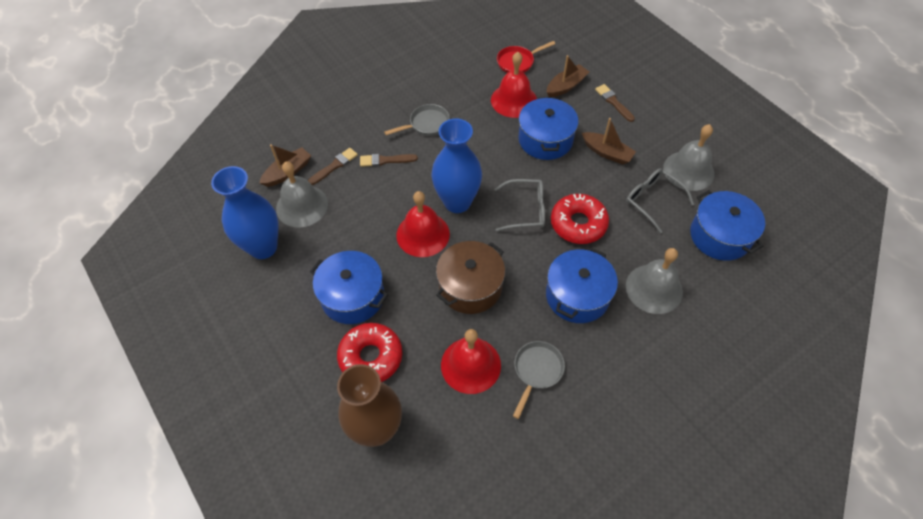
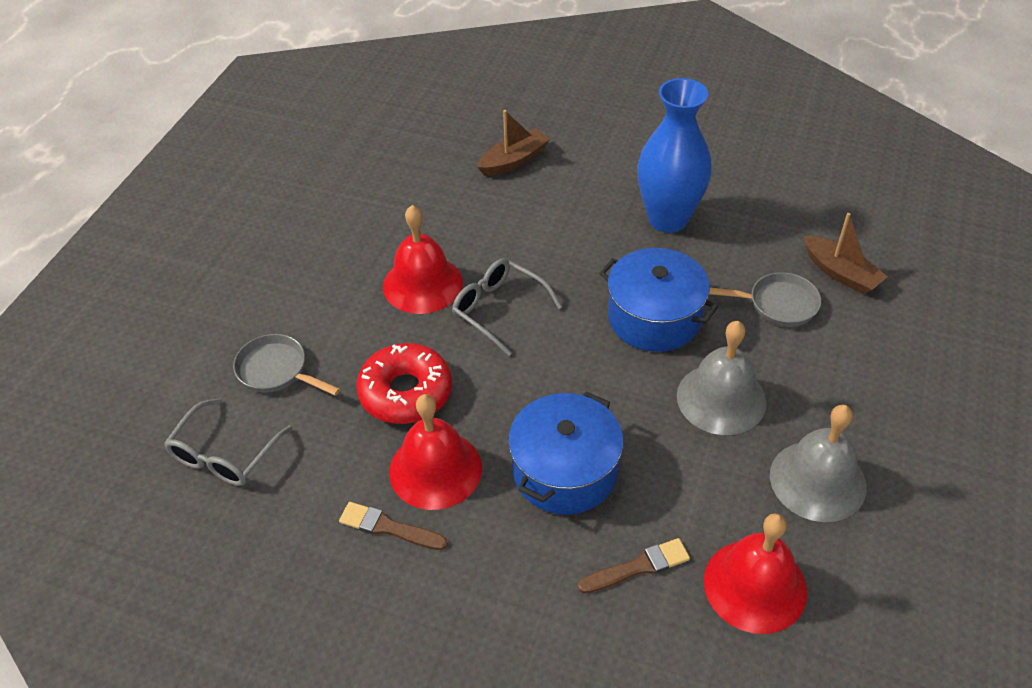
blue pot: [310,251,388,324] [518,97,578,160] [546,248,618,323] [690,190,765,261] = 4 -> [508,391,623,515] [599,248,718,352] = 2
blue vase: [211,166,278,259] [431,118,482,213] = 2 -> [637,78,712,233] = 1
brown boat: [259,144,311,187] [547,55,589,97] [582,118,636,164] = 3 -> [477,110,550,176] [804,213,888,294] = 2
brown brush: [308,148,358,185] [360,154,418,167] [595,84,635,122] = 3 -> [339,502,448,550] [578,538,690,594] = 2
brown pot: [436,241,505,314] = 1 -> none = 0
brown vase: [337,364,402,447] = 1 -> none = 0
grey bell: [276,162,328,228] [626,248,683,314] [663,124,715,191] = 3 -> [677,321,767,435] [770,405,867,522] = 2
red donut: [337,323,402,382] [551,194,609,244] = 2 -> [356,343,452,424] = 1
red pan: [497,41,555,73] = 1 -> none = 0

